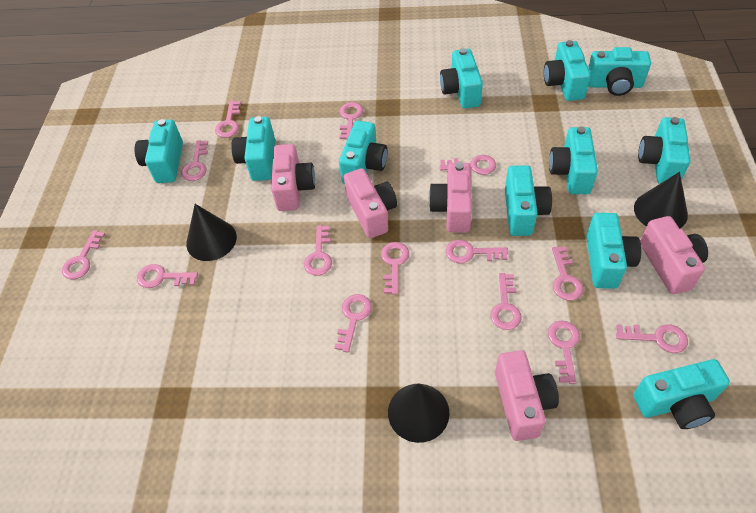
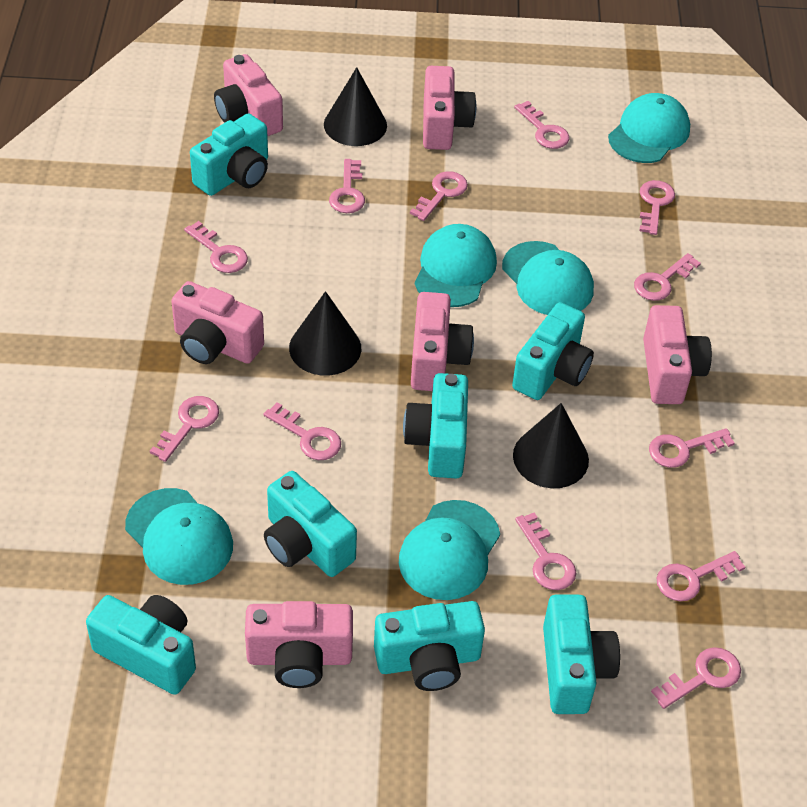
pink camera: [271,144,315,211] [344,168,397,238] [429,163,472,233] [495,350,559,441] [640,216,708,294] = 5 -> [171,281,264,364] [214,54,283,136] [245,601,353,688] [411,292,474,391] [423,66,476,150] [643,305,712,404] = 6
pink key: [62,230,105,279] [137,264,198,288] [181,141,208,181] [215,101,241,138] [304,225,332,276] [334,294,372,353] [339,102,363,139] [381,242,409,295] [440,155,496,175] [445,240,508,263] [490,273,522,330] [547,321,580,384] [552,247,584,301] [616,324,688,353] = 14 -> [150,396,219,462] [184,221,248,273] [264,403,341,460] [329,159,365,213] [410,171,468,221] [514,101,569,149] [515,513,576,590] [634,253,701,301] [640,180,675,235] [649,428,735,468] [651,647,741,709] [657,551,745,601] = 12
turquoise camera: [135,119,183,183] [231,116,275,181] [339,121,387,184] [440,48,483,109] [505,165,552,236] [544,40,591,101] [549,127,598,194] [586,213,642,289] [588,47,651,96] [633,359,730,429] [638,117,690,184] = 11 -> [86,595,196,695] [190,113,268,196] [264,471,357,577] [374,601,485,691] [403,373,468,478] [512,302,594,400] [543,595,620,714] = 7
turquoise cap: none = 0 -> [125,488,233,585] [399,500,500,600] [415,224,497,307] [502,241,594,315] [608,93,690,163] = 5

